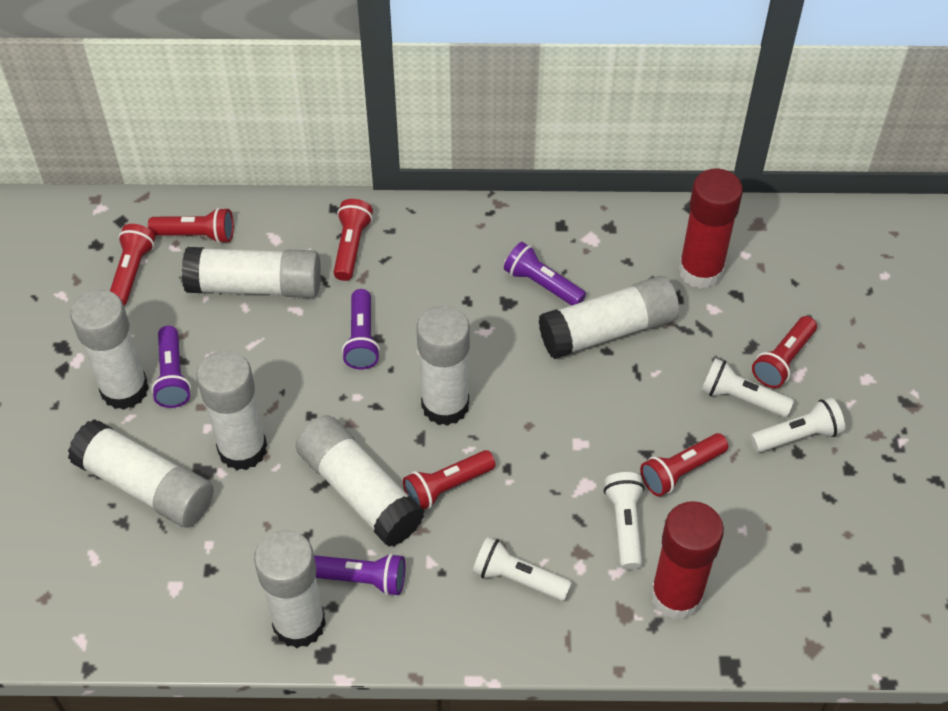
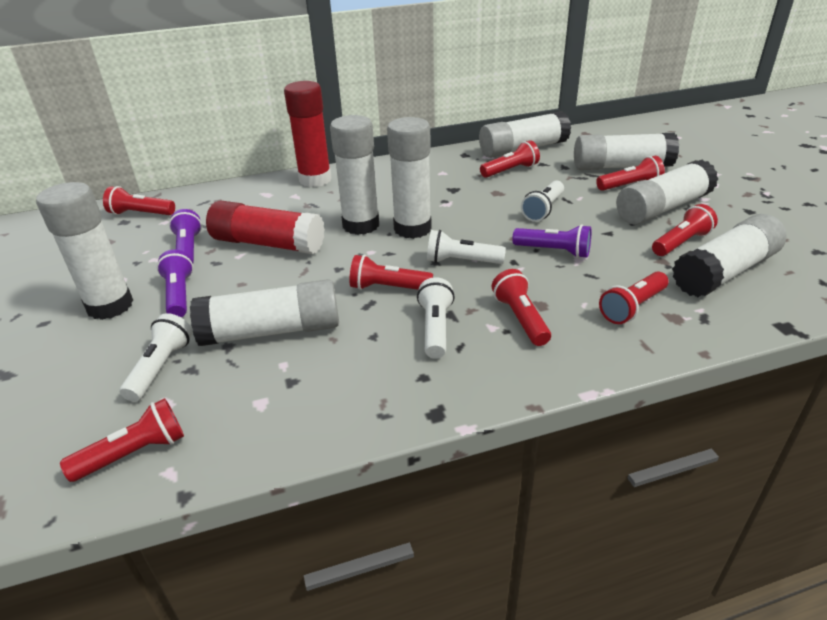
purple flashlight: [151,326,191,408] [314,553,405,596] [342,289,380,369] [504,242,586,306] = 4 -> [157,249,193,317] [169,209,202,263] [512,224,592,258] = 3
red flashlight: [110,224,155,306] [148,207,234,244] [333,199,373,281] [403,450,495,510] [640,433,728,497] [752,316,817,388] = 6 -> [60,398,184,482] [103,186,175,215] [350,255,433,290] [480,140,540,178] [492,269,551,346] [596,156,665,191] [599,272,669,324] [652,204,718,256] = 8

